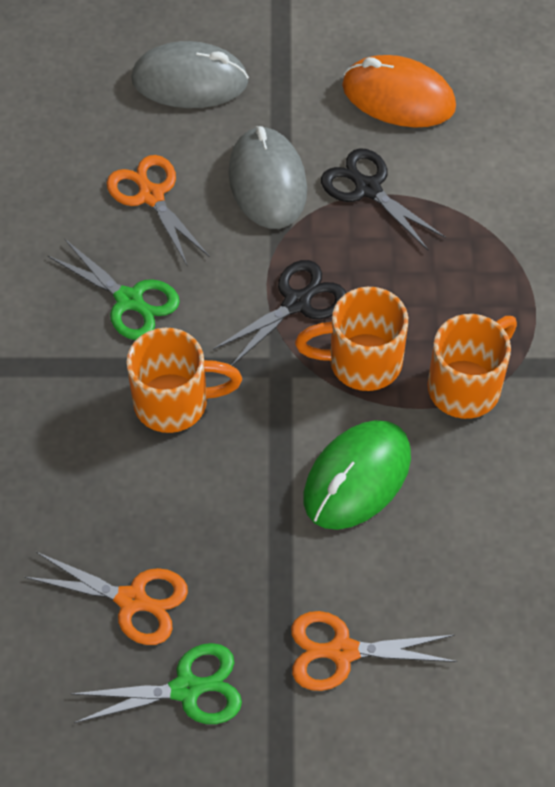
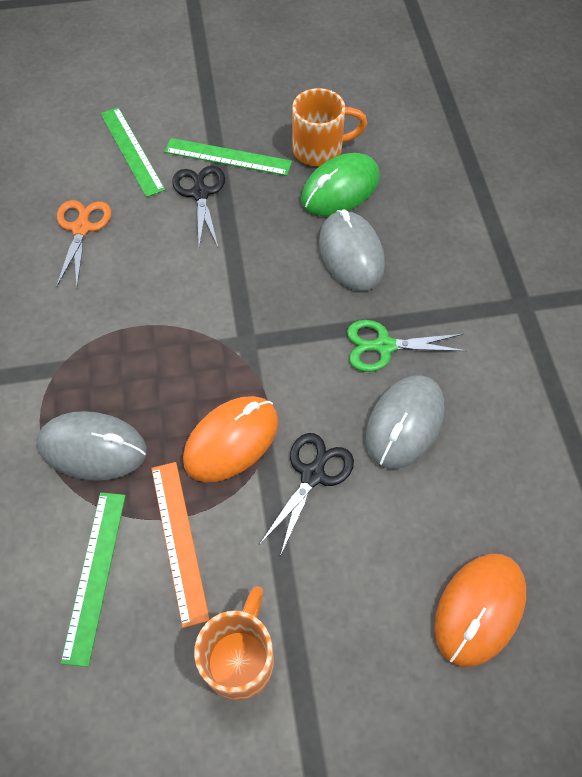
green ruler: none = 0 -> [61,492,126,667] [100,107,165,197] [165,138,292,176] = 3
green scissors: [47,239,180,340] [71,643,242,724] = 2 -> [347,320,467,372] = 1
grey mouse: [131,41,249,108] [228,126,307,229] = 2 -> [37,411,147,481] [319,210,385,291] [366,375,444,469] = 3
orange mouse: [342,55,456,127] = 1 -> [183,396,278,482] [434,554,526,667] = 2
orange mug: [126,328,242,433] [295,287,408,391] [427,314,517,419] = 3 -> [194,586,274,701] [292,88,367,166] = 2
orange ruler: none = 0 -> [151,462,210,628] = 1
orange scissors: [25,552,188,645] [107,155,210,265] [291,611,457,691] = 3 -> [57,200,111,287] = 1

